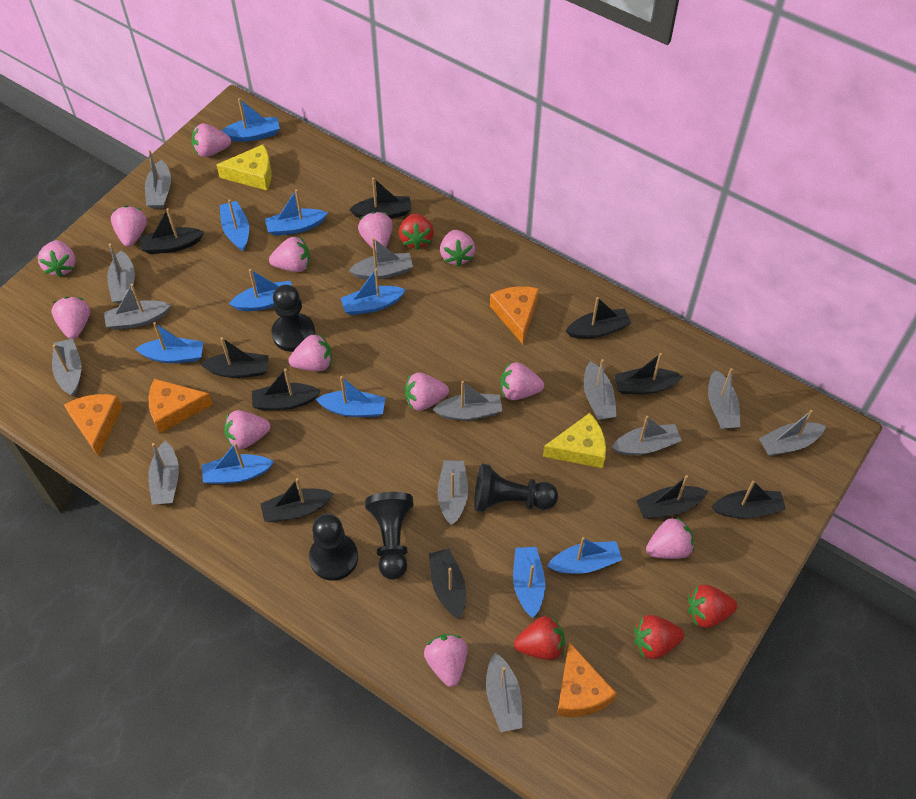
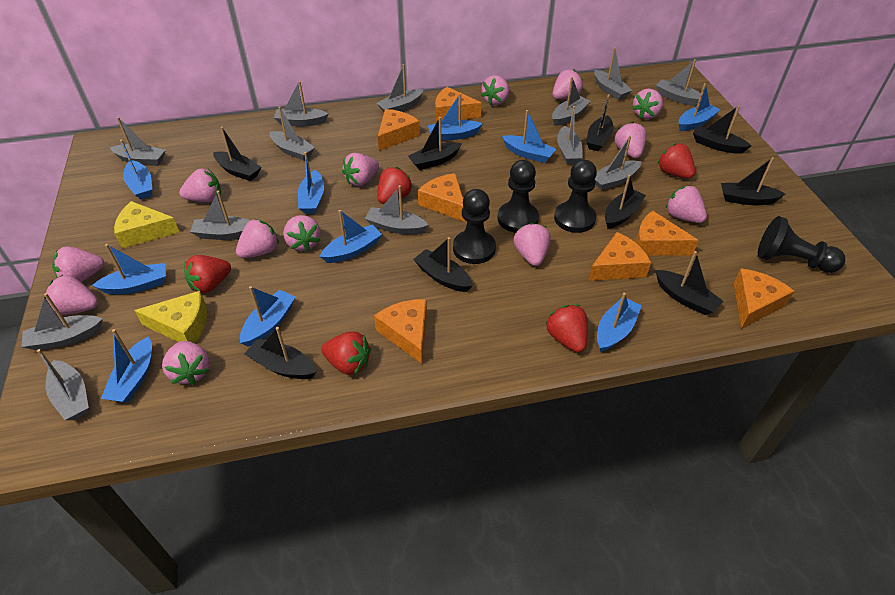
black boat: [140,208,204,254] [200,337,269,378] [252,368,321,410] [260,478,334,522] [349,178,412,218] [429,548,466,619] [566,297,631,339] [614,353,683,394] [636,475,708,519] [712,481,786,518] = 10 -> [213,127,261,181] [245,327,316,379] [408,117,462,170] [413,237,472,292] [586,94,613,151] [605,175,646,229] [656,251,723,315] [693,105,751,154] [721,157,785,205] = 9
orange cheese: [64,394,122,457] [149,379,213,433] [490,286,539,344] [557,642,617,717] = 4 -> [374,299,427,364] [378,109,420,151] [418,173,465,222] [435,87,482,122] [588,232,651,281] [635,211,699,256] [734,268,794,329] = 7
red strawberry: [399,213,434,250] [514,616,565,660] [634,615,684,659] [688,585,737,628] = 4 -> [184,255,231,293] [321,332,371,375] [378,167,413,204] [545,305,588,352] [657,143,695,178] = 5

